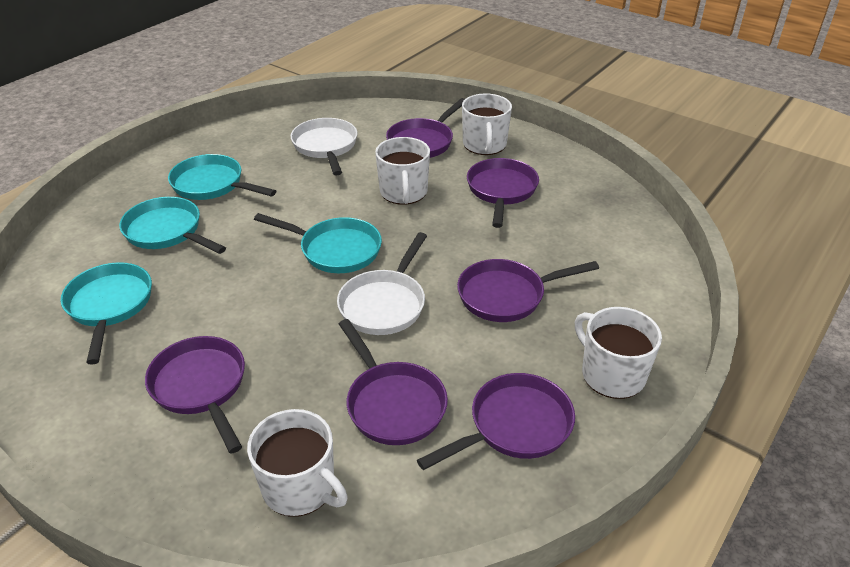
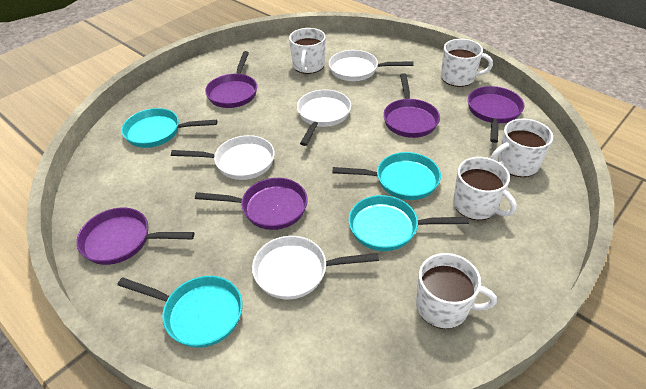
purple pan: [145,336,245,453] [339,319,448,445] [386,98,465,158] [417,373,575,470] [457,259,599,322] [467,158,539,228] = 6 -> [76,208,194,265] [195,178,308,230] [205,51,257,108] [383,73,440,138] [468,86,524,143] = 5
white mug: [247,409,348,517] [375,137,430,205] [462,93,512,155] [575,307,662,399] = 4 -> [289,28,326,74] [416,253,497,329] [441,39,493,87] [453,157,517,220] [491,118,553,177] = 5
white pan: [291,118,357,176] [337,232,427,335] = 2 -> [171,135,275,180] [252,236,379,299] [297,90,351,146] [329,50,414,81] = 4

